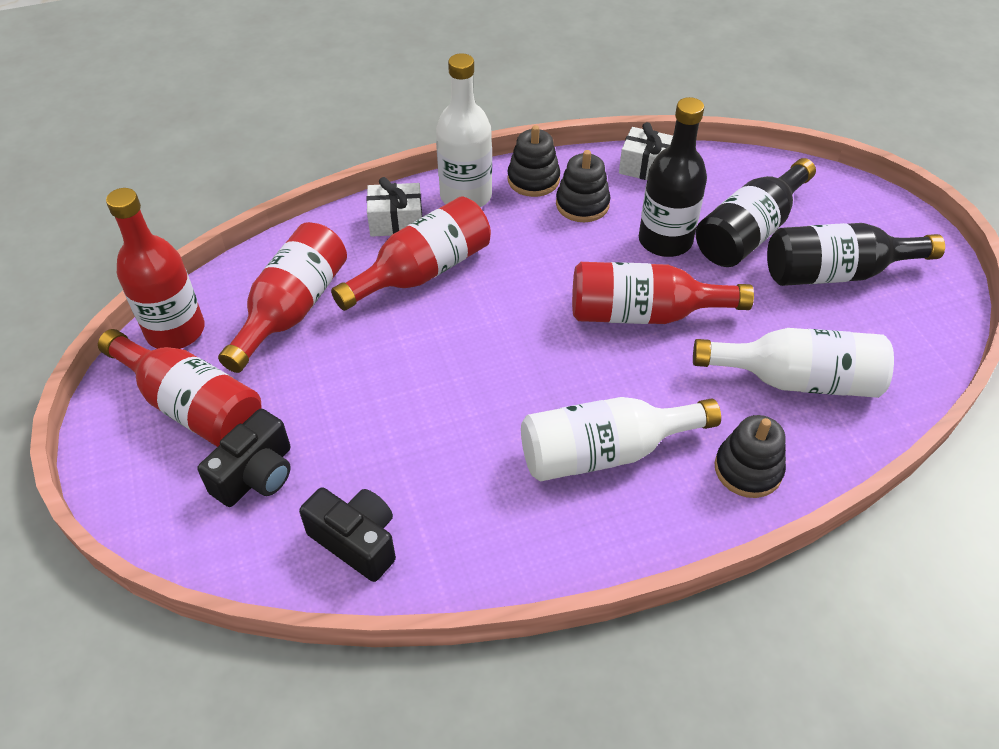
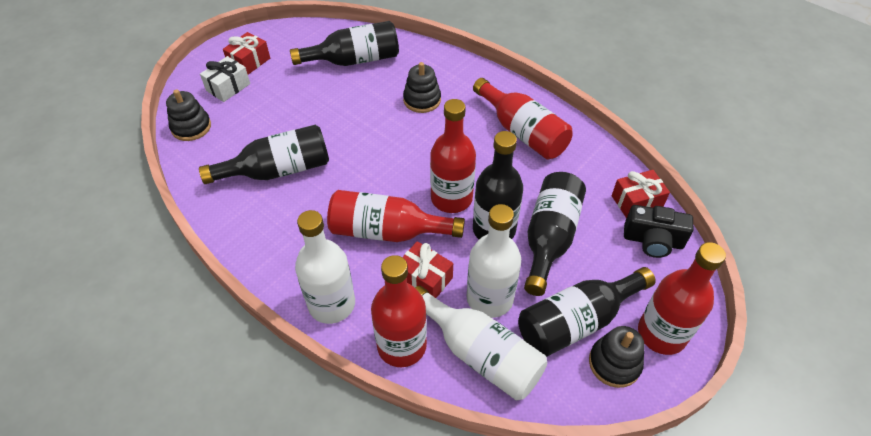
black bottle: [639,97,707,257] [696,158,816,267] [767,223,945,286] = 3 -> [199,125,329,184] [290,21,399,66] [473,131,523,239] [518,267,656,357] [524,172,586,296] = 5
black camera: [197,409,291,507] [299,487,396,582] = 2 -> [624,205,693,258] = 1
red gift: none = 0 -> [223,32,270,75] [402,241,453,298] [612,170,670,219] = 3
white gift: [366,177,422,237] [619,122,673,180] = 2 -> [200,56,250,102] = 1

